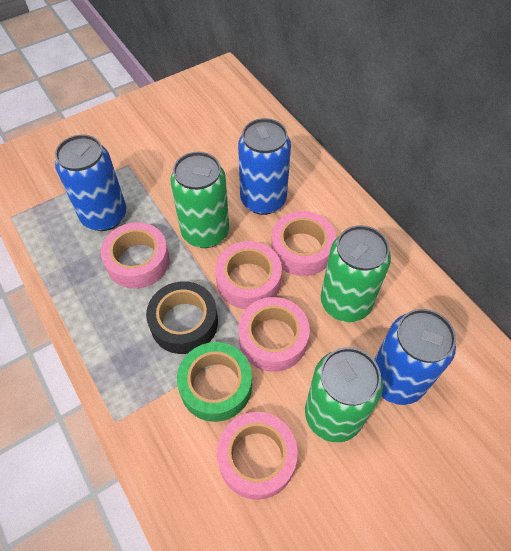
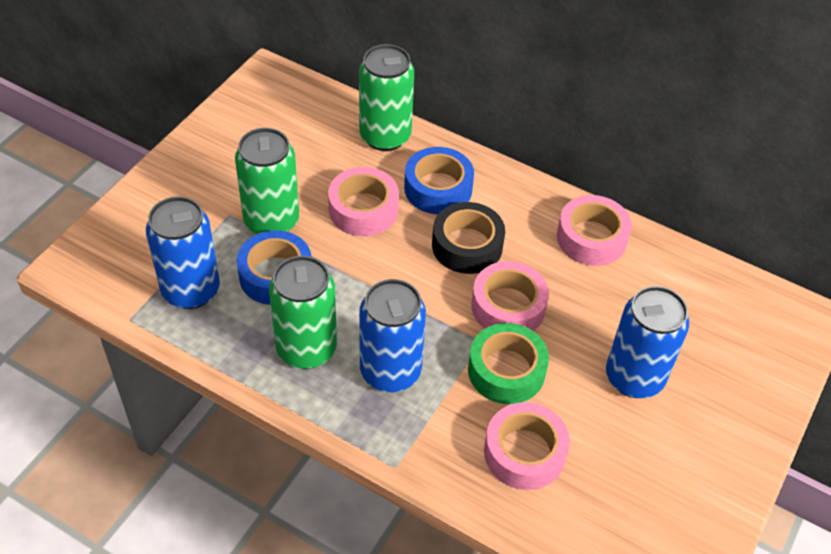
blue tape: none = 0 -> [237,231,312,305] [404,147,474,214] = 2
pink tape: [101,222,170,289] [215,241,282,309] [217,412,298,500] [238,297,310,372] [271,211,336,276] = 5 -> [328,167,399,236] [471,261,549,331] [484,402,570,490] [557,195,632,266] = 4

